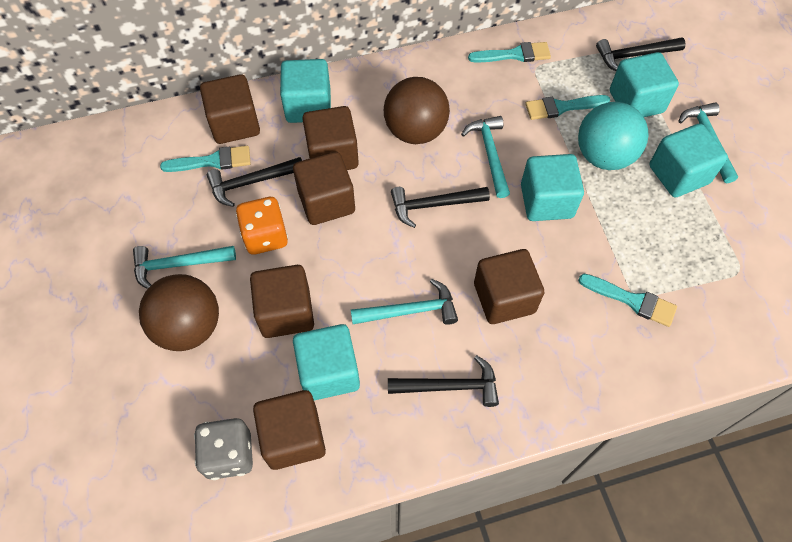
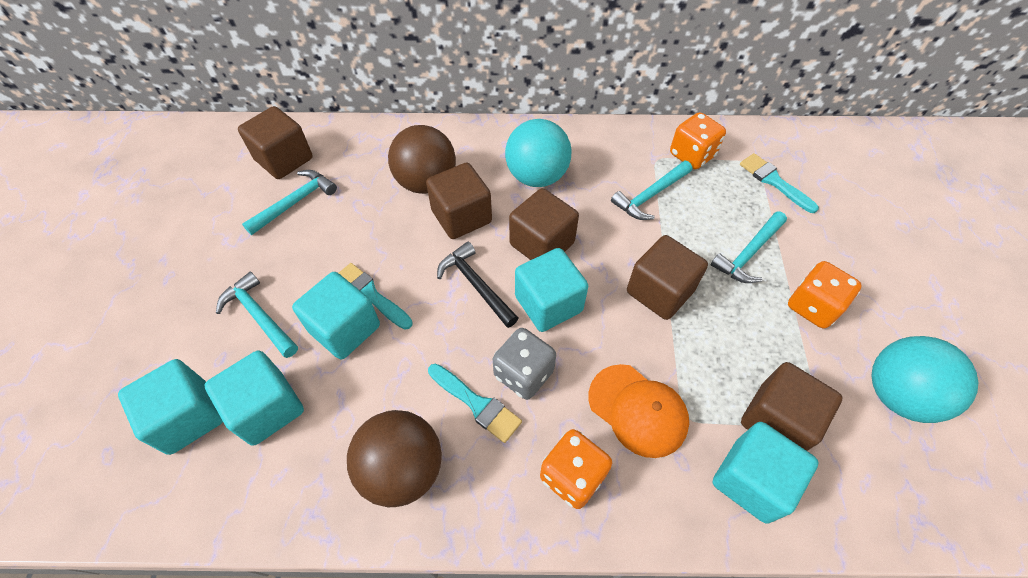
black hammer: [207,157,302,207] [388,355,499,407] [391,187,490,228] [596,37,686,71] = 4 -> [437,242,518,328] = 1
brown cube: [200,74,260,144] [250,265,314,338] [253,390,326,470] [293,152,355,225] [302,106,359,170] [474,249,544,324] = 6 -> [238,106,313,179] [426,163,492,239] [509,188,579,260] [627,235,708,320] [741,362,843,451] = 5
orange cap: none = 0 -> [589,364,689,458] = 1
orange dice: [236,197,288,255] = 1 -> [540,429,612,509] [670,112,726,169] [788,261,862,329] = 3
turquoise ball: [578,102,649,170] = 1 -> [505,119,572,187] [871,336,978,423] = 2
turquoise brush: [160,146,250,172] [468,42,551,63] [525,95,610,120] [578,274,677,327] = 4 -> [339,263,413,330] [428,364,522,443] [740,153,819,213] = 3

